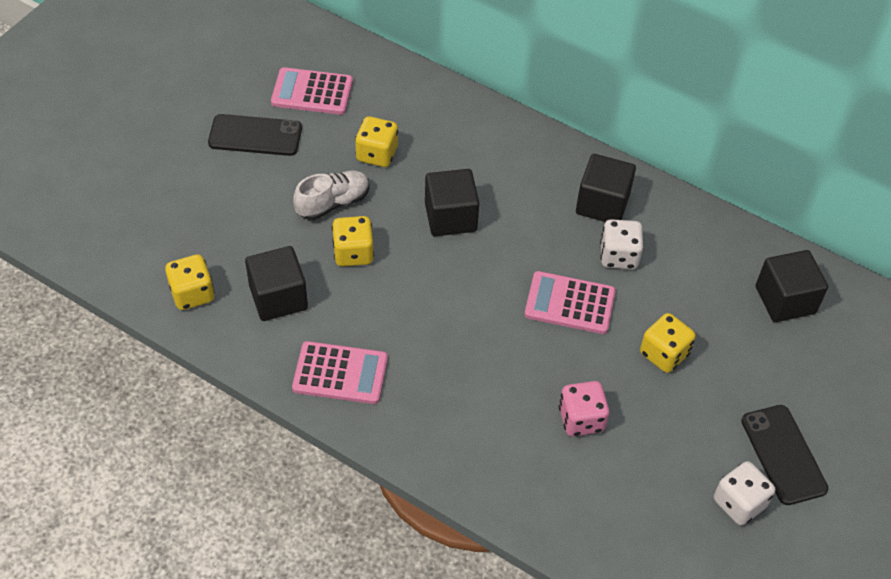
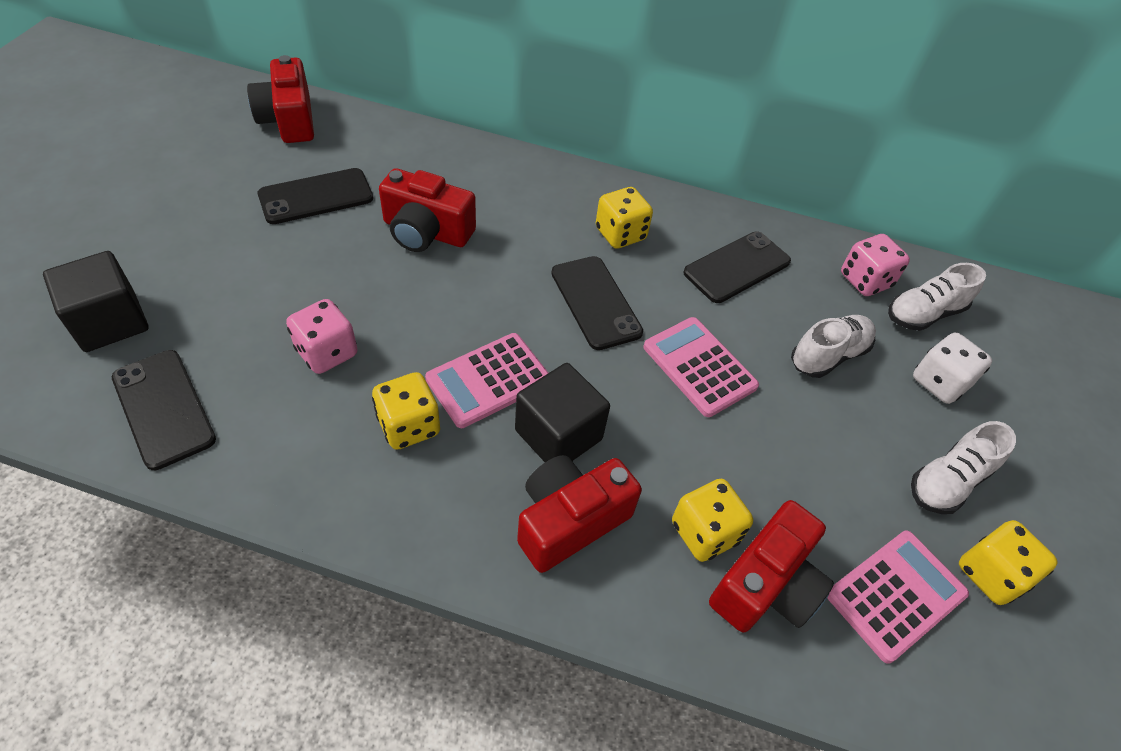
black cube: [245,246,308,321] [425,169,479,236] [576,154,636,222] [756,250,828,322] = 4 -> [43,251,149,352] [515,363,610,462] = 2
black phone: [208,114,302,156] [741,405,828,505] = 2 -> [112,350,216,470] [258,168,373,224] [551,256,643,350] [683,232,791,303] = 4
pink dice: [559,381,609,436] = 1 -> [286,299,357,374] [841,234,910,296] = 2
red camera: none = 0 -> [247,55,314,143] [379,168,476,252] [517,455,642,573] [709,500,834,633] = 4
white dice: [600,219,643,269] [714,461,775,525] = 2 -> [913,332,992,404] = 1
white shoe: [293,171,370,220] = 1 -> [791,315,876,378] [888,263,986,331] [911,421,1016,514] = 3

